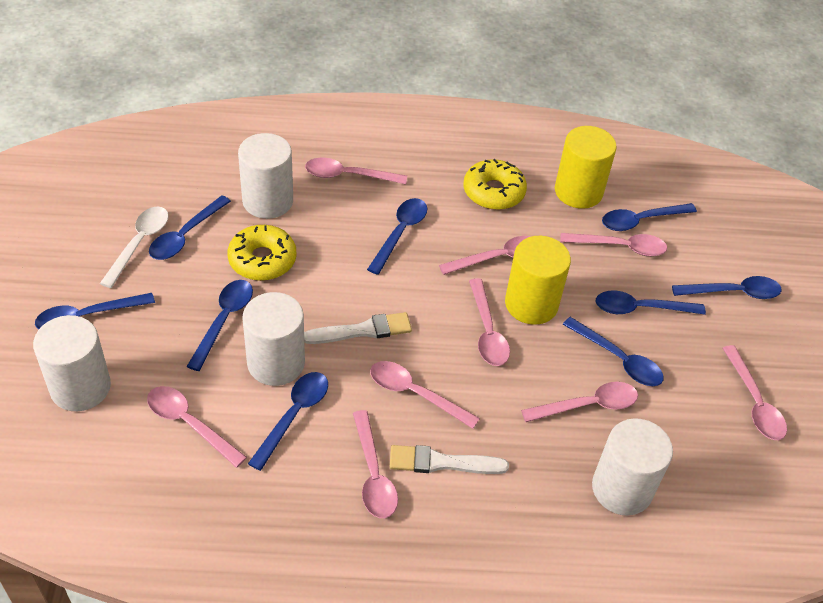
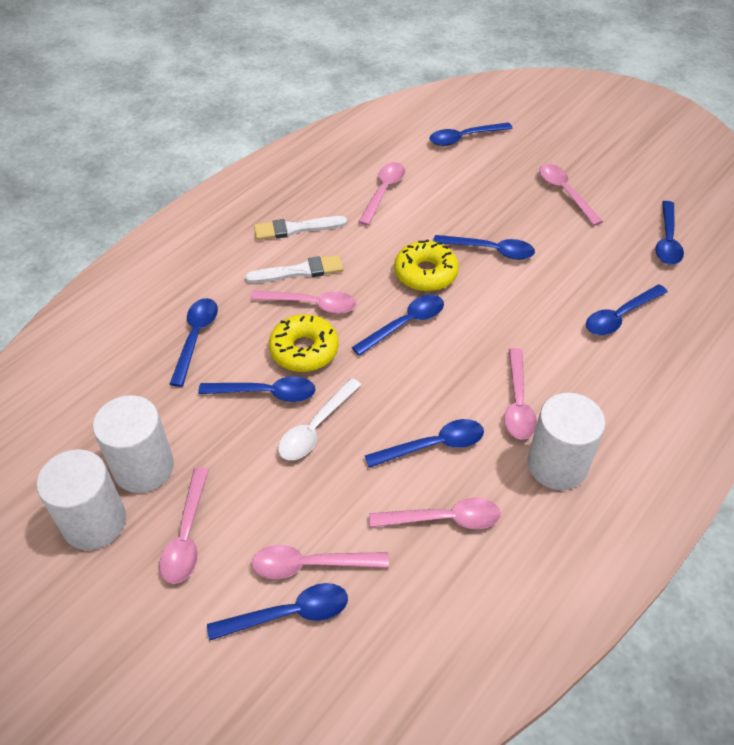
pink spoon: [147,386,247,468] [305,158,407,184] [353,410,398,518] [370,361,480,429] [439,236,531,275] [469,278,510,366] [521,382,638,422] [560,233,667,256] [723,345,787,440] = 9 -> [159,467,209,584] [250,290,356,314] [252,545,389,579] [359,162,405,226] [369,498,501,529] [504,348,537,440] [539,164,603,226] = 7
white cylinder: [33,315,111,411] [238,133,293,219] [242,292,305,386] [592,418,673,516] = 4 -> [36,449,126,550] [93,395,174,493] [528,393,605,490] = 3
yellow cylinder: [505,236,571,325] [555,126,617,209] = 2 -> none = 0

